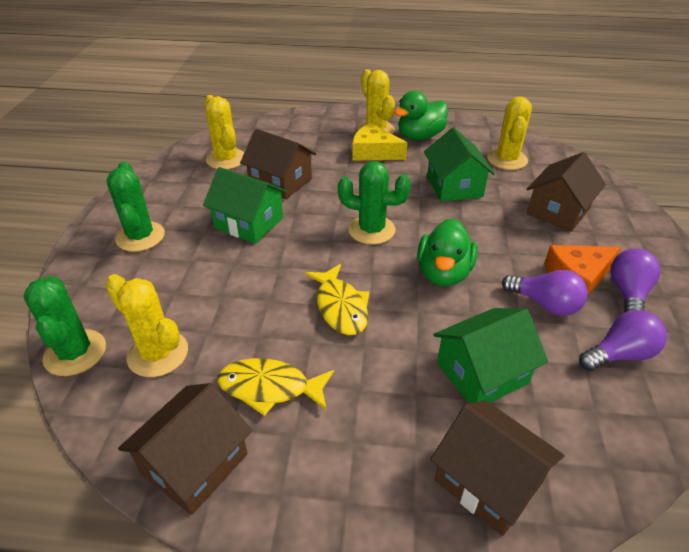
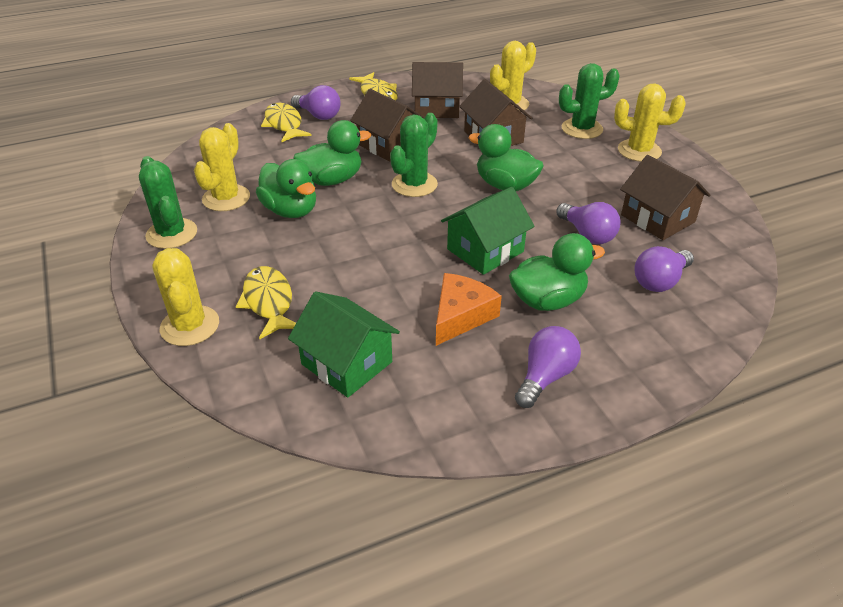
green duck: [394,91,448,140] [417,218,478,286] = 2 -> [256,159,316,218] [293,120,371,186] [469,124,544,191] [509,233,605,311] = 4
green house: [203,167,287,244] [424,127,495,202] [433,308,548,404] = 3 -> [288,291,400,397] [441,187,535,275] = 2
purple light bulb: [502,270,588,316] [579,310,667,371] [610,248,661,312] = 3 -> [291,85,341,120] [515,326,581,408] [556,202,621,244] [634,246,694,292] = 4
yellow cheese: [352,123,407,161] = 1 -> none = 0
yellow fish: [218,358,334,416] [305,264,369,335] = 2 -> [236,266,296,339] [261,103,312,142] [349,72,398,100] = 3

